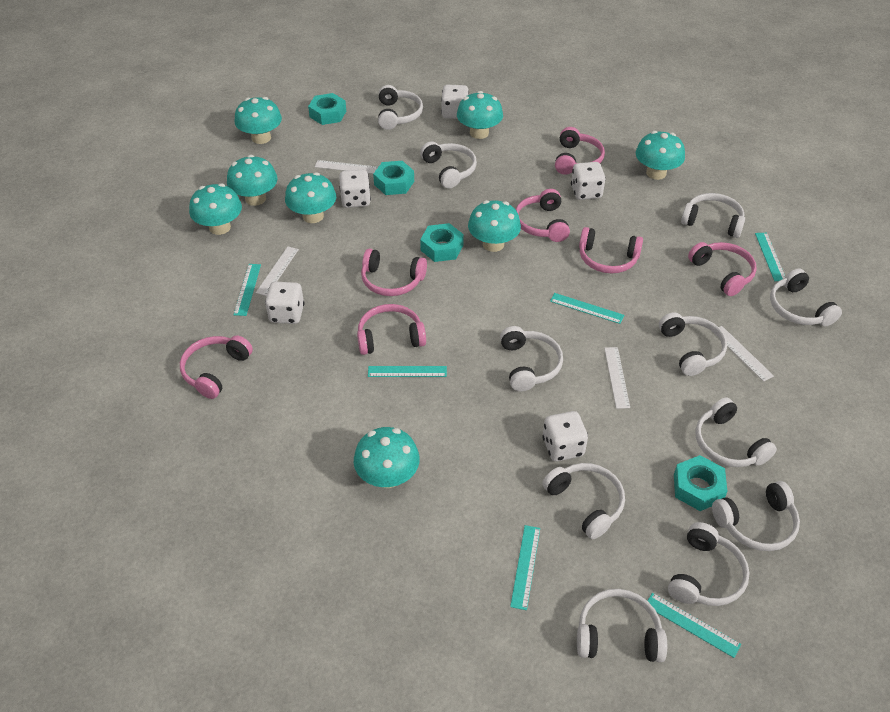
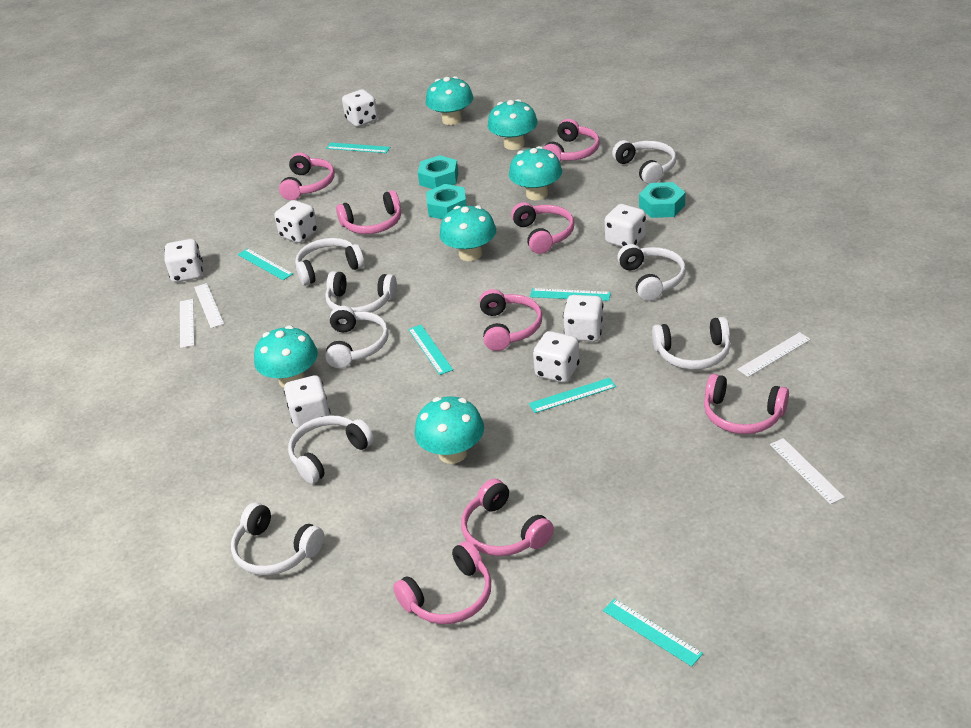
pink headphones: [180,335,253,399] [357,304,426,355] [361,249,427,296] [516,189,570,242] [555,127,605,175] [579,227,643,273] [688,242,757,296] = 7 -> [279,153,335,200] [336,190,401,234] [393,541,491,624] [461,479,554,556] [479,289,542,351] [511,202,574,254] [543,119,600,162] [704,374,789,434] = 8
turquoise mushroom: [189,183,242,235] [227,155,278,206] [235,97,282,144] [285,172,336,223] [354,427,420,488] [457,91,503,139] [468,200,521,252] [636,131,685,180] = 8 -> [254,325,318,388] [415,397,484,464] [425,76,473,125] [439,205,496,261] [488,99,538,150] [509,146,562,200] = 6
turquoise nut: [308,93,346,125] [373,161,414,195] [420,223,464,262] [674,455,727,511] = 4 -> [418,155,459,189] [426,184,467,219] [639,182,685,218] = 3
white dice: [265,282,304,324] [339,170,371,208] [441,85,469,119] [542,411,588,461] [571,162,606,200] = 5 -> [164,239,203,282] [274,200,318,243] [284,375,330,428] [342,89,378,127] [533,331,580,383] [563,295,603,342] [604,204,646,247] = 7
white headphones: [378,85,423,130] [420,141,477,188] [500,326,563,391] [542,463,625,539] [577,589,667,662] [659,312,727,376] [668,522,750,606] [681,193,745,238] [695,397,777,467] [712,481,800,551] [770,268,842,326] = 11 -> [231,502,324,575] [288,416,374,484] [295,238,365,286] [325,271,397,312] [325,306,389,368] [612,140,676,184] [617,244,686,301] [652,317,730,370] = 8

